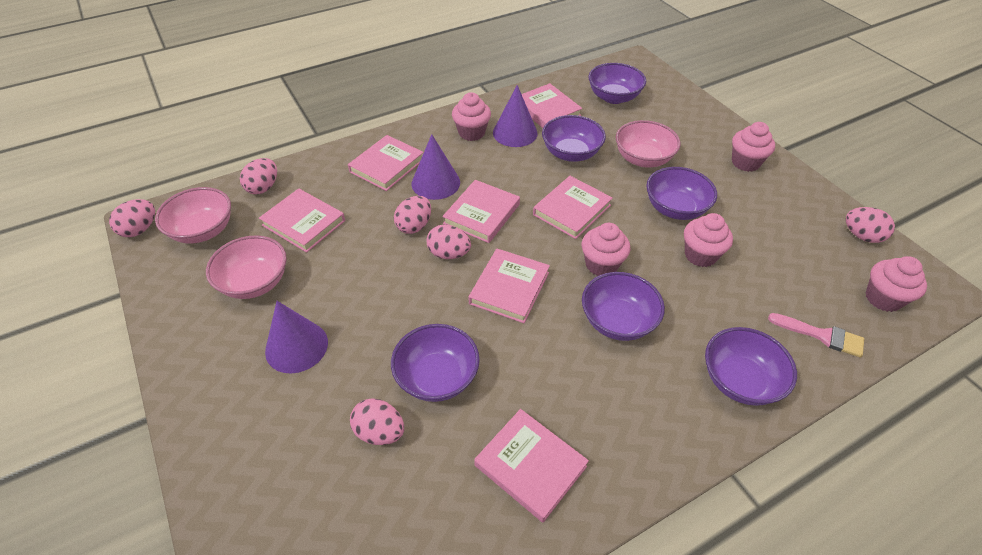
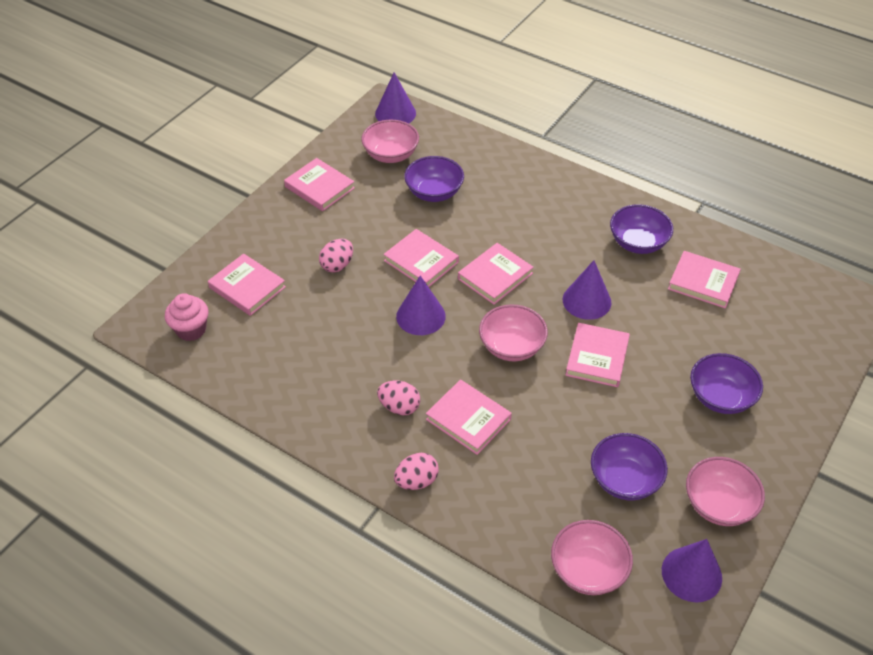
pink bowl: [155,187,231,244] [206,235,287,299] [616,120,680,168] = 3 -> [361,120,419,163] [479,304,548,361] [551,520,633,595] [686,457,765,526] = 4
pink brush: [768,313,864,358] = 1 -> none = 0
pink cupcake: [452,92,491,141] [582,223,631,276] [684,213,733,267] [732,122,775,172] [866,256,927,312] = 5 -> [165,293,209,341] = 1
pink egg: [109,199,155,237] [240,158,277,194] [350,399,404,445] [394,196,431,234] [427,225,471,259] [846,207,895,243] = 6 -> [319,239,353,273] [377,381,420,415] [394,453,439,490] = 3
purple bowl: [391,324,480,402] [542,115,606,162] [582,272,665,341] [588,63,646,104] [646,167,717,220] [705,327,797,406] = 6 -> [404,156,464,202] [591,433,668,500] [610,204,673,254] [690,353,763,414] = 4
purple cone: [265,301,328,373] [412,134,460,200] [493,85,538,147] = 3 -> [375,72,416,124] [396,275,446,335] [563,260,612,320] [662,539,722,603] = 4

